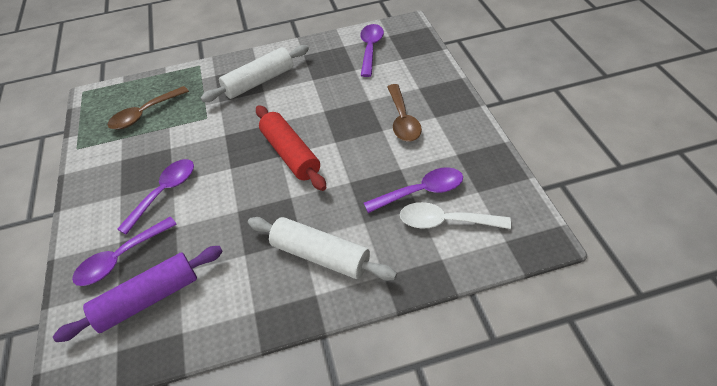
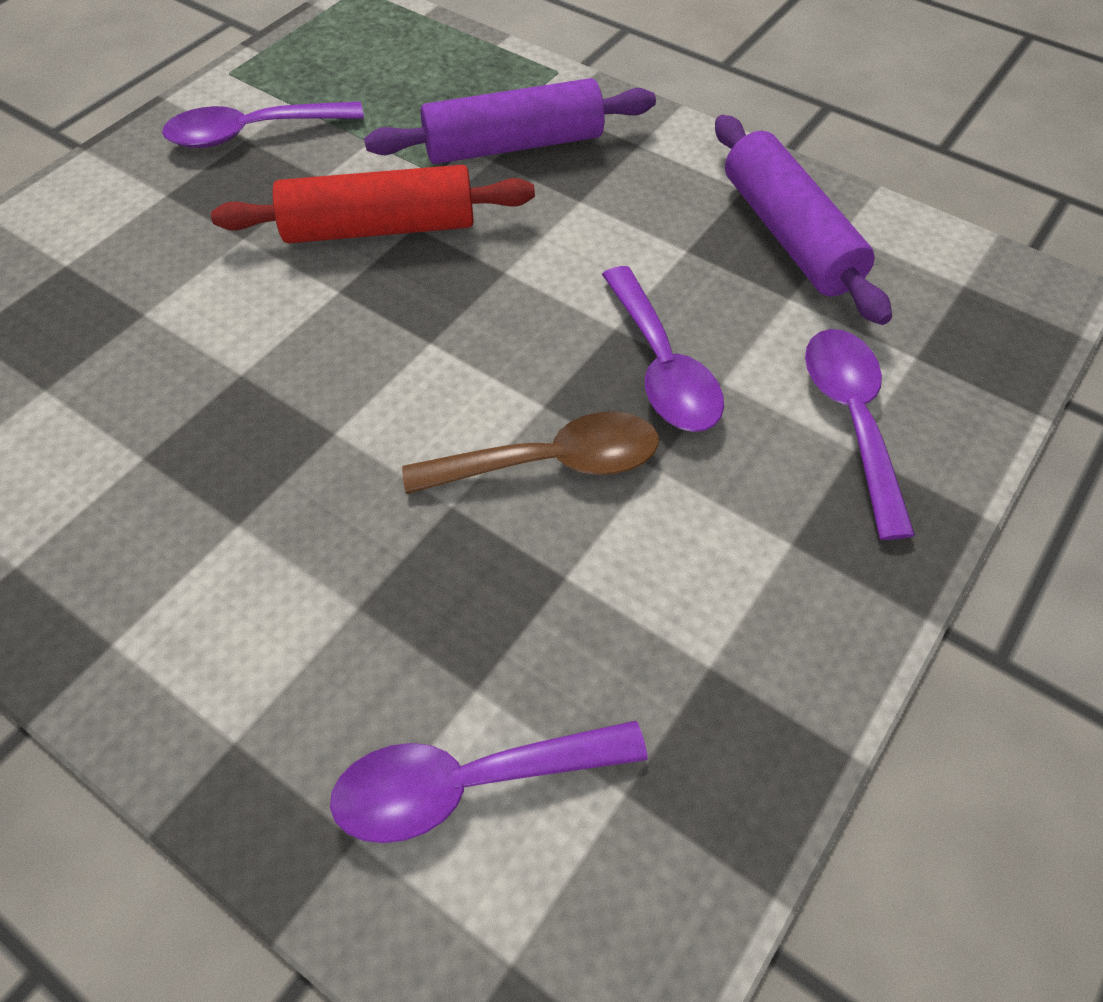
brown spoon: [108,86,189,129] [387,84,422,142] = 2 -> [402,411,659,494] = 1
purple rolling pin: [53,246,223,342] = 1 -> [364,78,656,164] [715,115,892,325] = 2
white rolling pin: [201,45,309,102] [248,217,397,281] = 2 -> none = 0
white spoon: [400,202,511,229] = 1 -> none = 0

